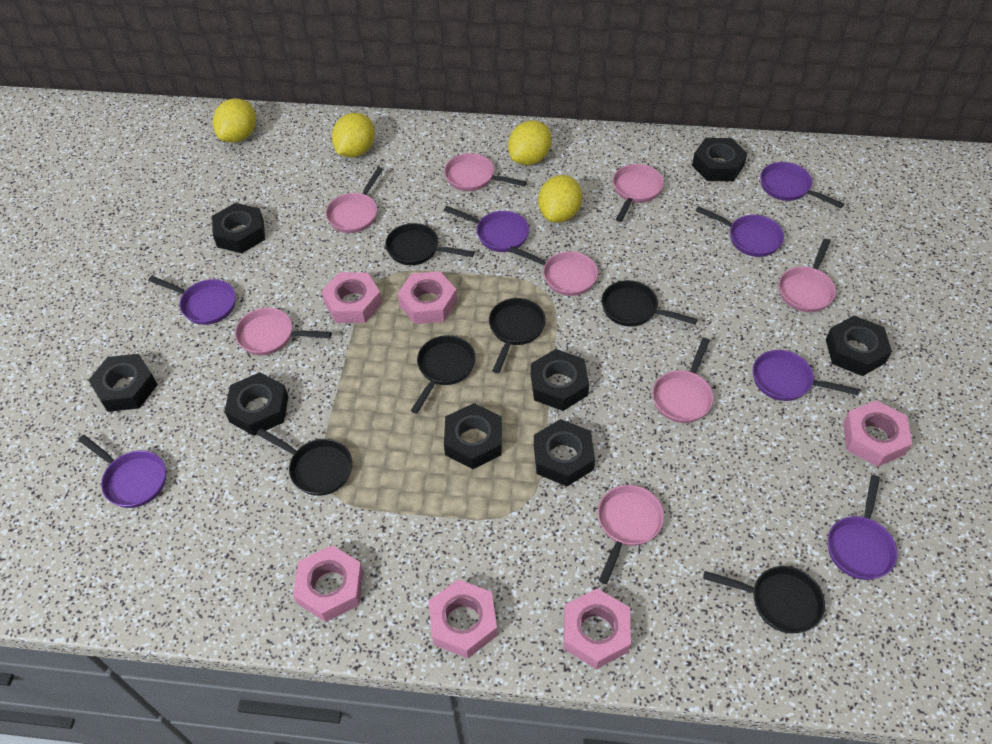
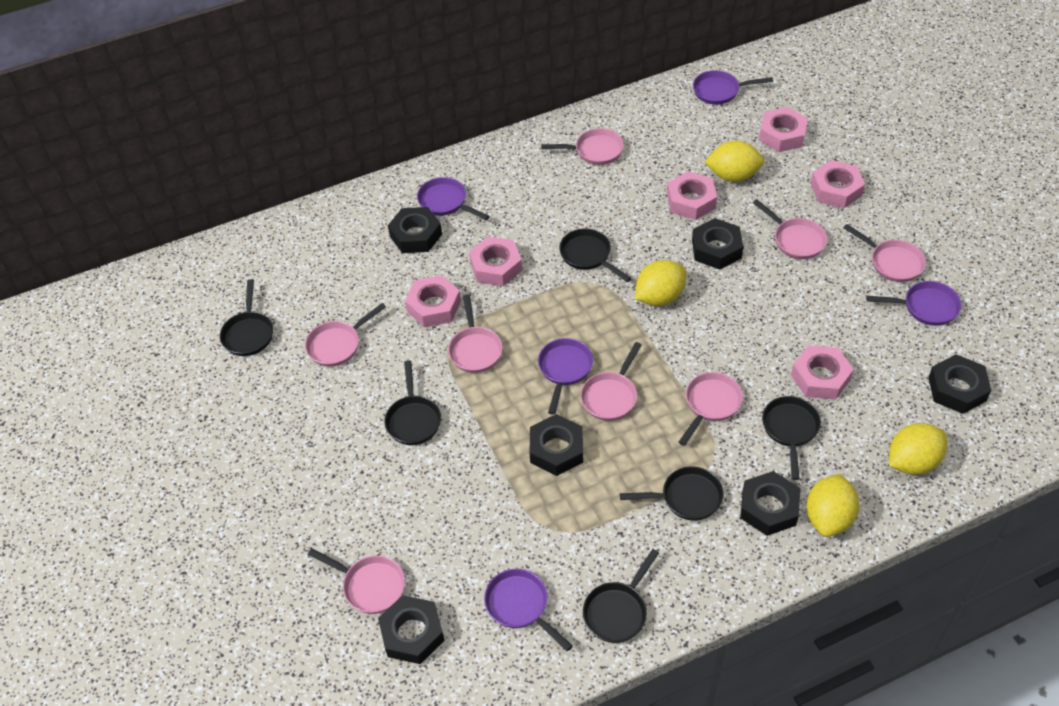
black nut: [88,354,158,412] [212,203,265,253] [224,372,289,436] [444,403,502,469] [531,349,589,411] [534,419,595,486] [692,138,747,181] [826,316,892,376] = 8 -> [378,595,445,664] [388,207,442,253] [529,414,583,476] [692,218,743,270] [740,471,800,536] [928,354,991,414] = 6
purple pan: [78,435,166,508] [148,276,236,325] [444,206,529,252] [696,206,784,257] [753,350,860,401] [760,162,844,208] [827,475,898,580] = 7 -> [417,177,490,220] [484,569,573,651] [538,338,593,415] [693,70,773,104] [866,281,962,326] = 5

